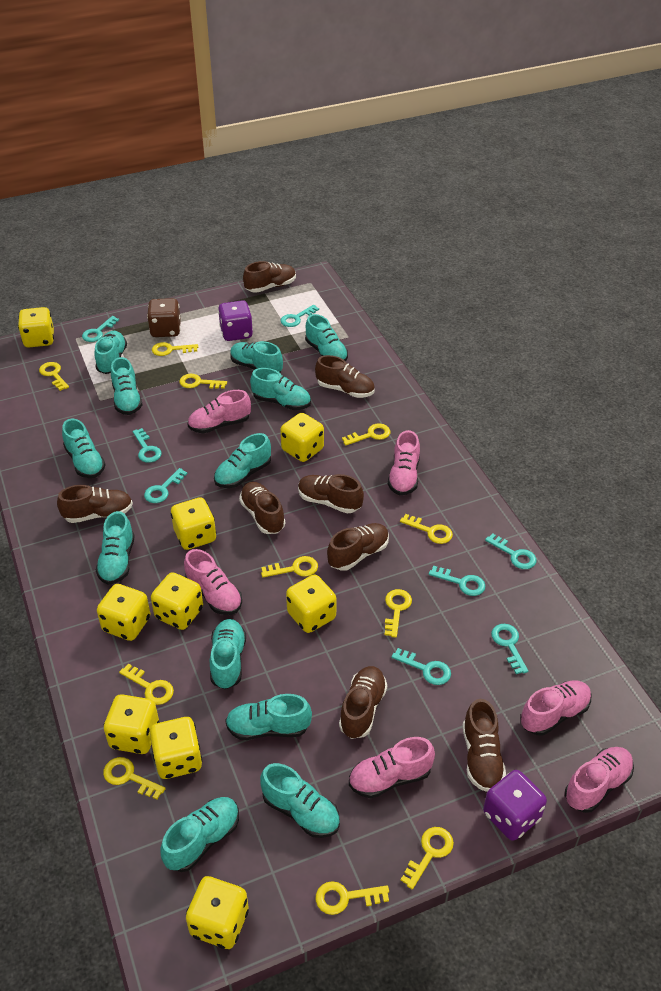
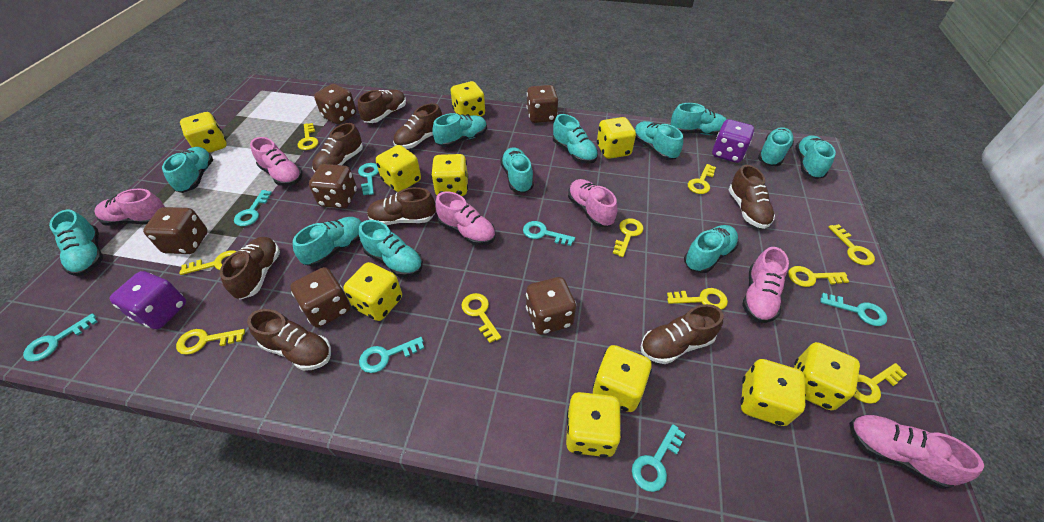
brown dice: [147,298,181,337] = 1 -> [143,207,208,254] [291,267,350,328] [309,164,357,209] [314,84,356,124] [526,277,576,335] [527,85,558,123] = 6
turquoise key: [82,316,119,342] [133,428,162,463] [144,468,187,503] [281,305,319,327] [391,648,451,685] [429,566,485,596] [485,533,536,569] [491,624,528,674] = 8 -> [23,313,98,362] [234,190,272,226] [358,163,379,195] [359,337,424,373] [523,221,575,246] [632,424,686,492] [820,293,887,326] = 7
yellow dice: [18,307,54,347] [97,584,150,641] [104,694,159,754] [150,717,202,779] [151,572,203,630] [171,497,216,550] [186,876,249,949] [280,413,324,462] [286,575,336,633] = 9 -> [180,112,227,153] [343,262,402,321] [376,145,421,192] [431,154,468,196] [450,81,485,117] [566,392,622,458] [593,345,652,412] [597,117,636,159] [740,359,805,426] [794,342,860,410] = 10
yellow key: [39,362,69,391] [103,757,166,800] [119,664,174,705] [152,342,198,356] [179,374,227,389] [261,556,318,577] [316,881,389,915] [342,423,390,445] [385,589,412,638] [400,514,453,544] [401,827,454,890] = 11 -> [176,329,245,355] [180,250,236,275] [298,123,319,150] [461,293,501,343] [613,218,643,257] [667,288,728,310] [688,164,716,194] [788,266,849,287] [829,224,875,265] [854,363,907,404] = 10

